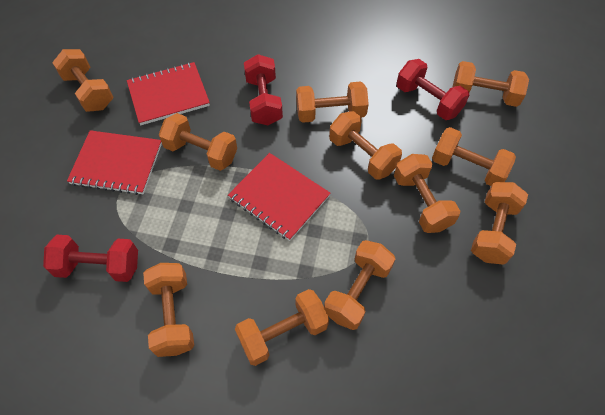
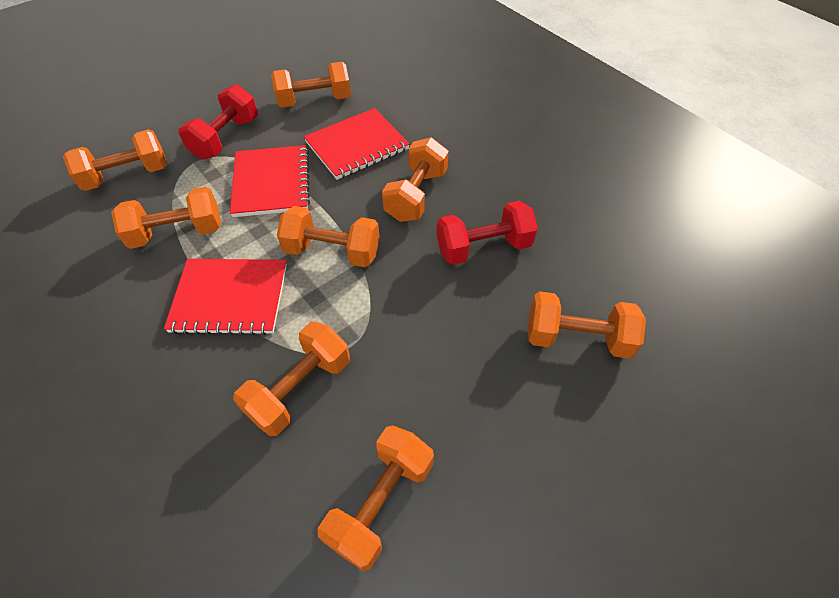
orange dumbbell: [52,49,113,112] [143,263,194,357] [159,113,237,171] [235,289,329,366] [296,81,369,123] [324,240,395,330] [329,111,402,180] [394,154,460,233] [432,127,516,186] [453,61,529,107] [471,182,528,265] = 11 -> [63,129,167,191] [111,187,221,249] [233,322,350,436] [271,62,351,108] [277,206,380,267] [318,425,434,572] [382,137,449,222] [528,291,646,359] = 8
red dumbbell: [43,235,138,282] [244,54,283,125] [396,59,469,120] = 3 -> [178,84,258,159] [436,201,538,265] = 2

